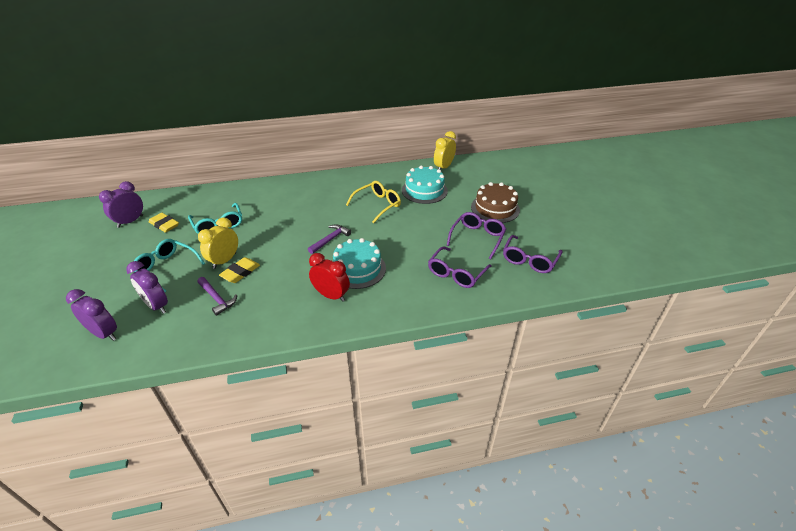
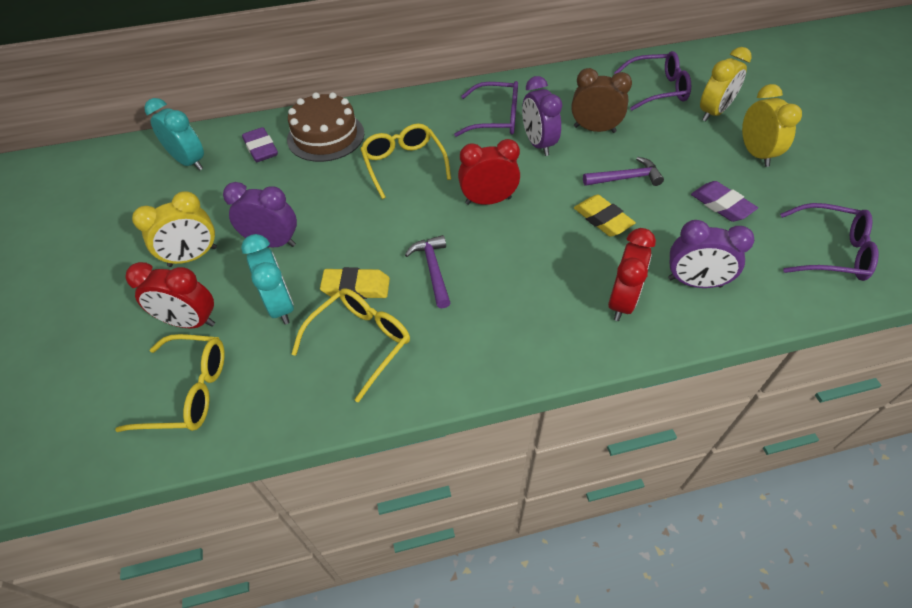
brown clock: none = 0 -> [571,68,632,133] = 1
purple eraser: none = 0 -> [242,127,278,162] [691,181,758,222] = 2
red clock: [309,253,350,302] = 1 -> [125,262,215,329] [458,139,520,205] [608,228,656,321] = 3
turquoise cake: [333,238,386,289] [402,165,448,204] = 2 -> none = 0
turquoise clock: none = 0 -> [144,98,204,171] [241,234,294,325] = 2
turquoise glasses: [134,239,205,292] [188,203,242,234] = 2 -> none = 0
yellow clock: [198,217,238,269] [434,131,456,170] = 2 -> [132,191,217,267] [700,47,751,122] [742,84,802,167] = 3
yellow glasses: [346,181,401,223] = 1 -> [115,334,225,432] [292,288,410,403] [360,124,451,199] = 3

